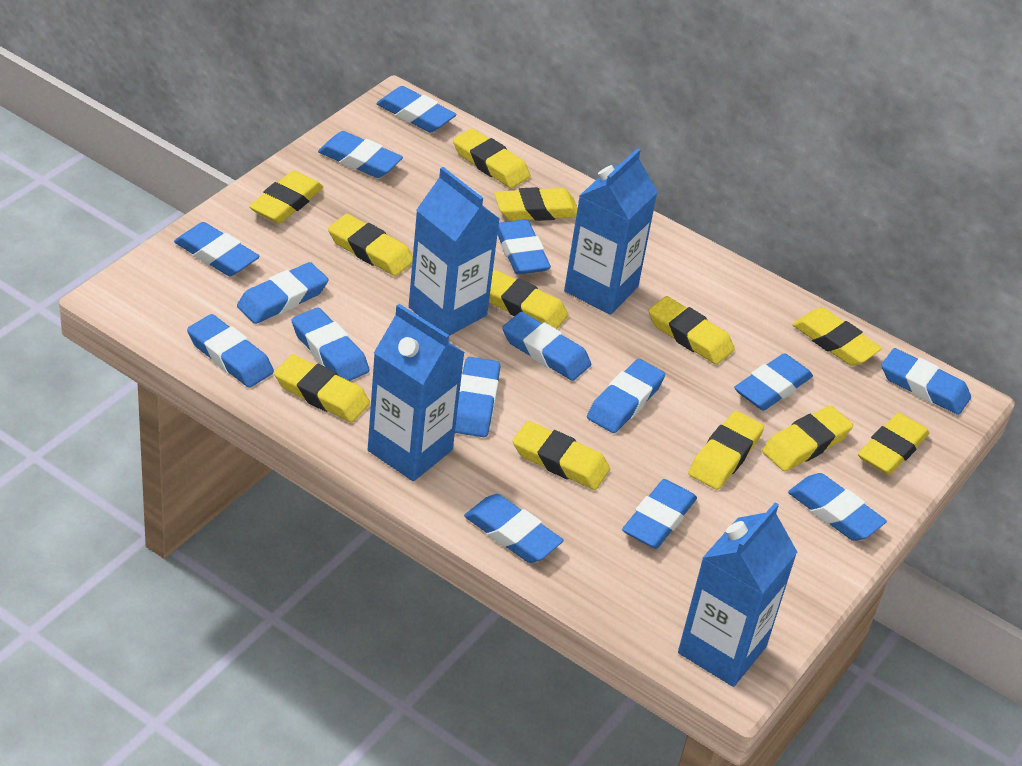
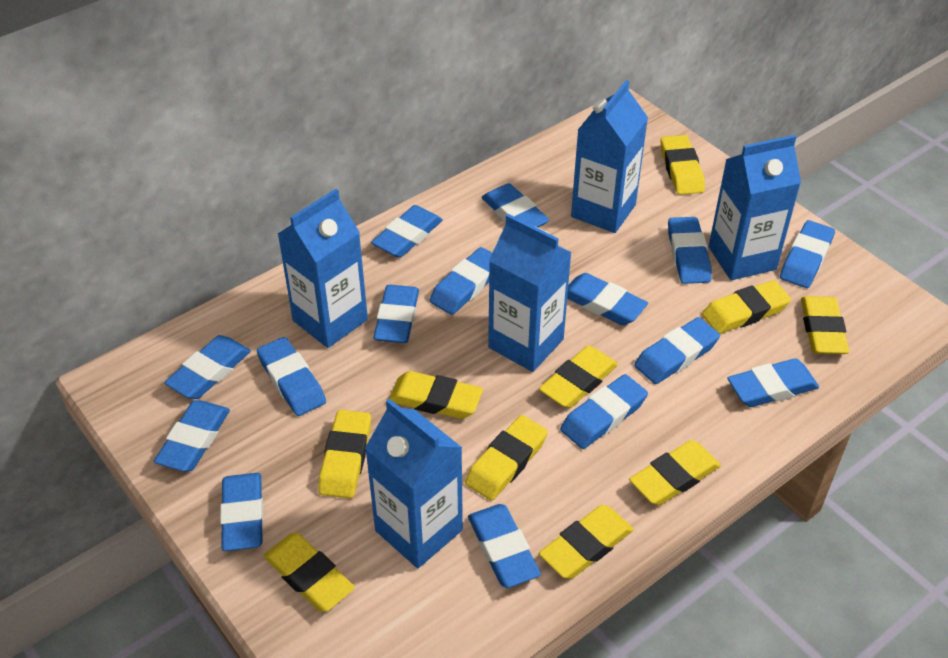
blue carton: [368,304,465,481] [409,167,500,336] [564,148,658,315] [678,503,797,687] = 4 -> [278,189,368,348] [365,399,463,568] [488,214,572,372] [571,80,648,233] [709,135,801,280] = 5
yellow eraser: [249,170,323,224] [274,354,370,422] [328,214,413,276] [453,128,530,188] [489,270,568,329] [494,187,578,221] [512,421,610,490] [648,296,735,365] [688,411,764,490] [762,405,853,471] [792,308,882,366] [858,413,929,475] = 12 -> [264,533,355,612] [318,410,371,498] [389,371,483,419] [465,415,548,501] [539,346,618,408] [539,505,634,579] [629,440,721,505] [660,135,705,195] [702,280,791,334] [801,296,849,354] = 10

